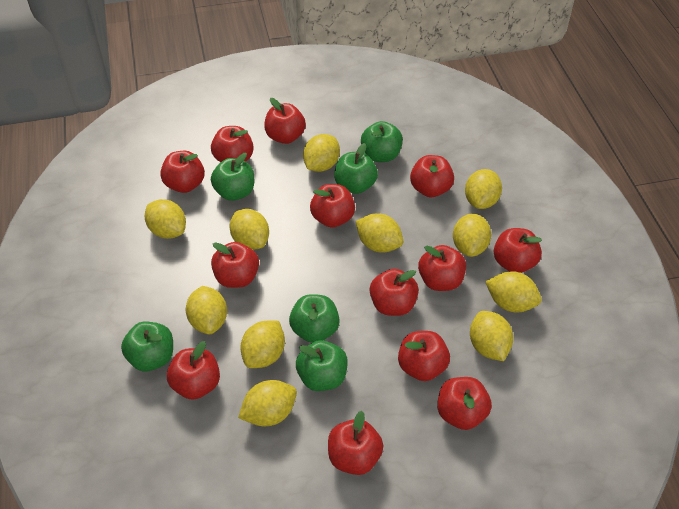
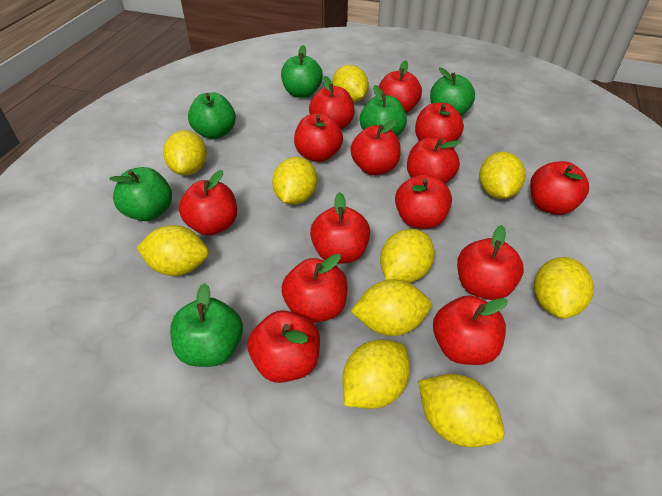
red apple: [160,151,205,193] [167,341,220,400] [211,126,254,162] [211,242,259,288] [264,98,306,144] [310,184,355,228] [328,411,384,475] [370,269,419,316] [398,331,450,381] [410,155,454,198] [418,245,466,291] [437,377,492,430] [494,228,542,273] = 13 -> [179,170,237,236] [248,310,320,383] [282,254,348,323] [294,113,343,162] [309,76,355,130] [310,192,370,264] [350,119,401,175] [379,60,422,113] [395,174,452,229] [407,137,461,183] [415,103,464,142] [433,295,508,365] [457,225,524,300] [530,161,589,215] = 14
yellow lemon: [145,199,186,239] [186,286,227,334] [229,209,269,250] [238,380,297,426] [240,321,285,368] [303,134,340,172] [356,213,403,253] [453,213,491,257] [465,169,502,209] [470,311,513,361] [485,271,542,312] = 11 -> [137,225,209,276] [163,130,207,176] [272,157,317,205] [332,65,369,103] [342,339,410,409] [351,279,431,336] [380,229,435,283] [418,374,505,447] [479,152,525,199] [534,257,594,319] = 10

